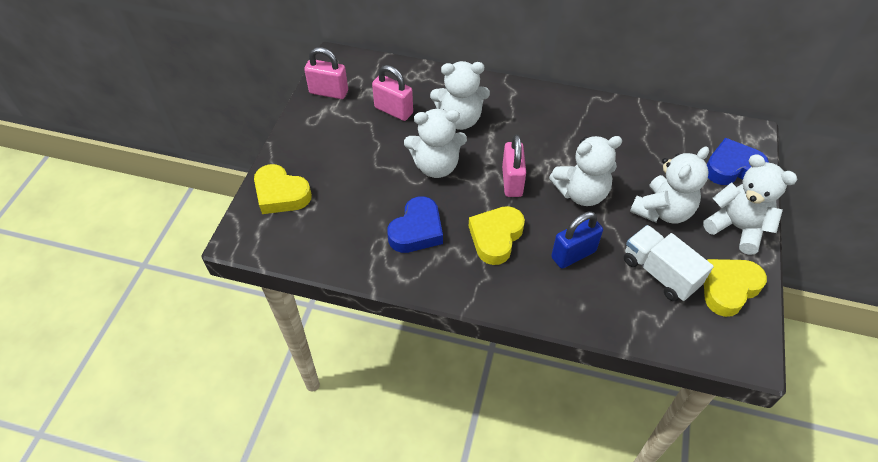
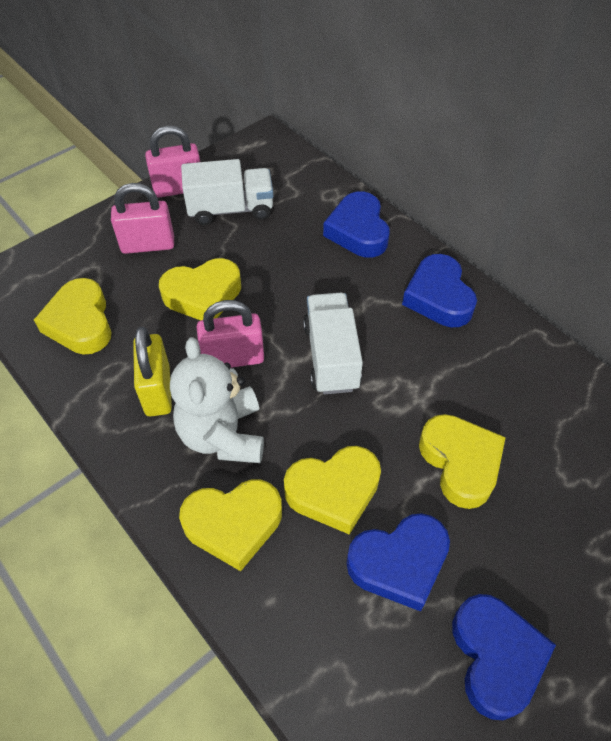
blue heart: [387,196,443,253] [707,138,769,185] = 2 -> [323,191,390,258] [346,513,450,612] [402,254,477,327] [452,594,556,720] = 4
blue padlock: [551,212,603,269] = 1 -> none = 0
white teddy bear: [404,109,467,178] [430,61,490,130] [549,136,623,206] [630,146,709,224] [703,154,797,255] = 5 -> [170,337,264,463] = 1
white truck: [624,225,714,301] = 1 -> [181,159,273,225] [303,293,363,394] = 2
yellow heart: [254,164,312,214] [469,206,525,265] [704,259,767,317] = 3 -> [34,278,112,355] [159,258,241,320] [179,479,282,571] [284,446,381,535] [419,414,506,509] = 5
yellow padlock: none = 0 -> [133,327,172,417] = 1

